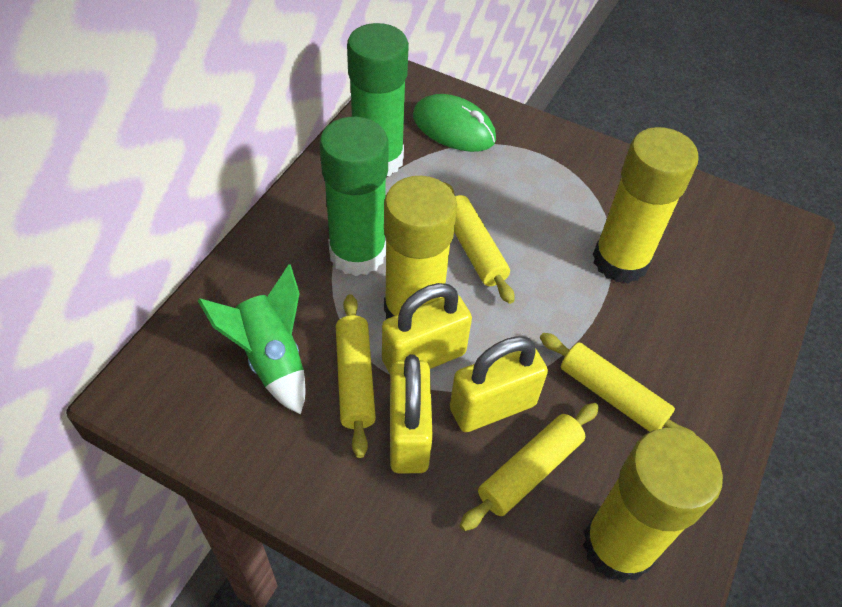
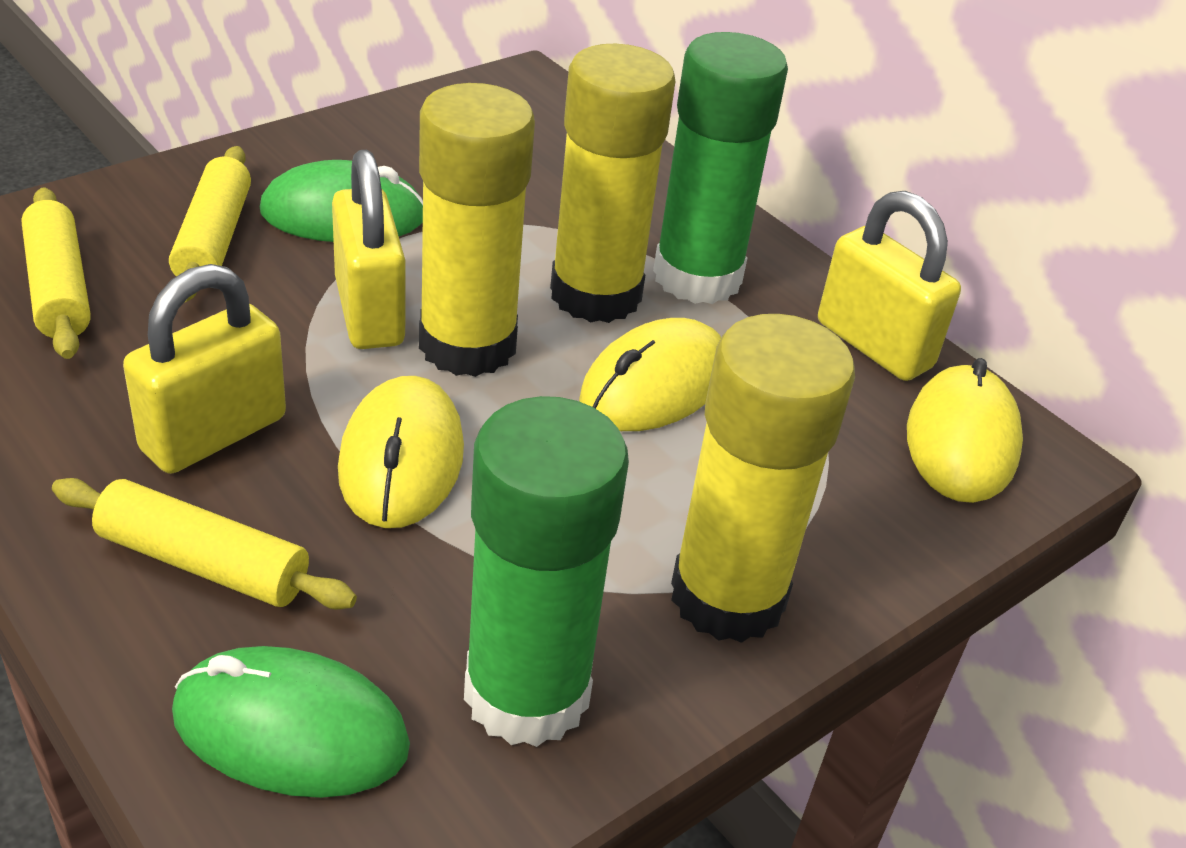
green mouse: [413,94,496,152] = 1 -> [172,646,410,798] [260,160,423,242] = 2
green rocket: [197,264,305,414] = 1 -> none = 0
yellow mouse: none = 0 -> [338,376,464,528] [579,318,721,431] [907,358,1023,503] = 3
yellow rolling pin: [336,294,376,458] [443,182,514,304] [460,403,599,531] [540,333,696,435] = 4 -> [21,187,91,359] [52,478,357,610] [169,146,251,303] = 3

